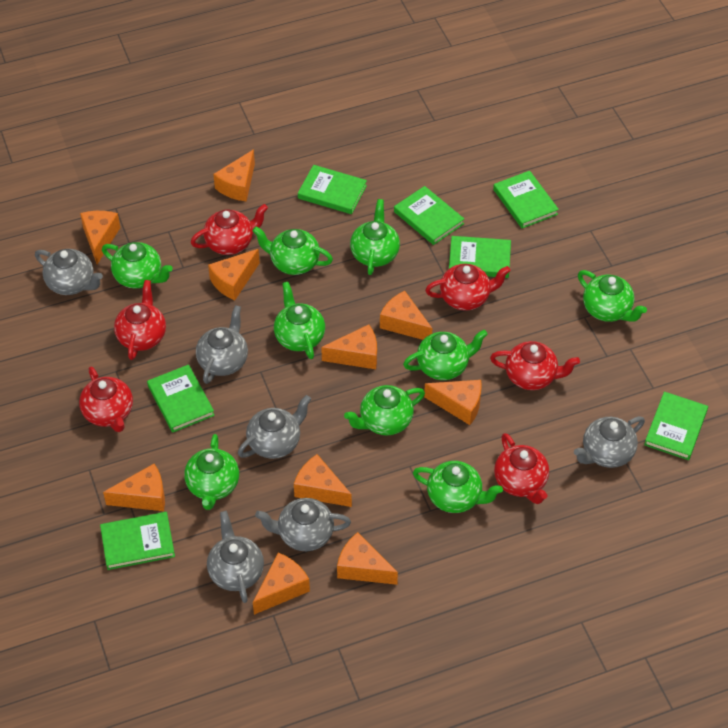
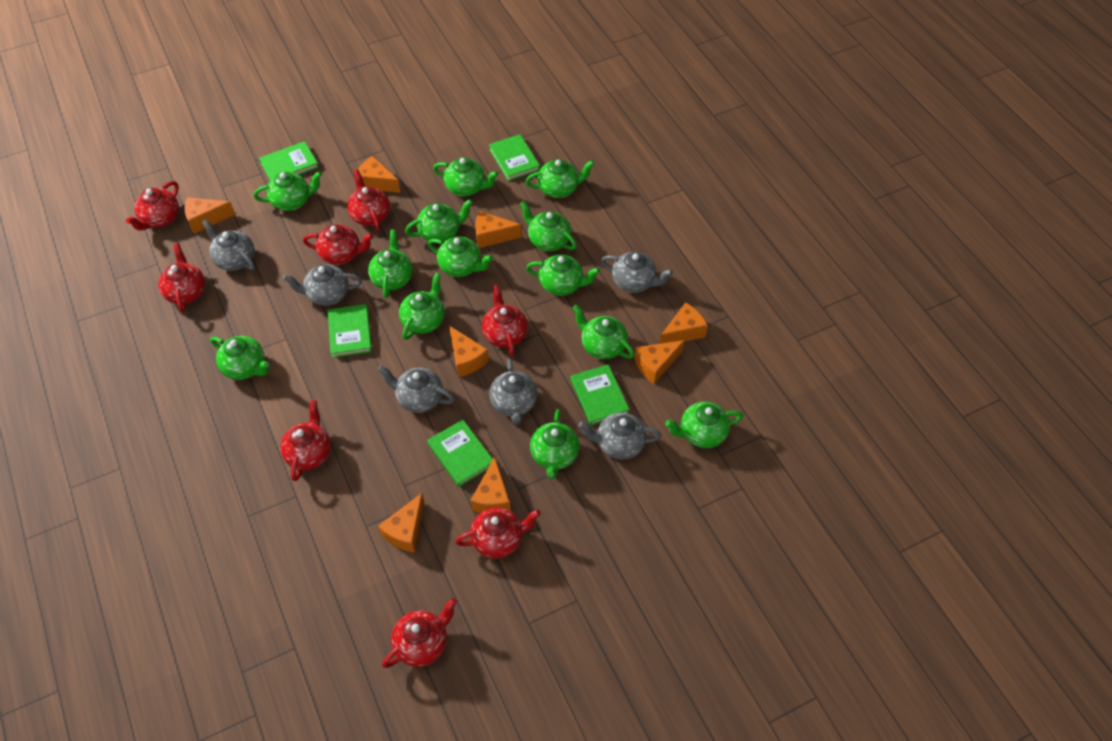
green book: [100,512,175,570] [147,365,215,433] [298,165,367,214] [394,186,464,245] [449,236,511,278] [493,171,559,228] [644,392,708,460] = 7 -> [259,141,319,181] [327,304,372,358] [427,419,493,487] [489,134,540,181] [571,364,629,426] = 5
green teapot: [102,242,173,288] [184,434,239,510] [252,226,333,275] [274,282,325,359] [344,385,425,435] [350,199,400,275] [403,330,488,380] [413,461,503,513] [578,270,647,322] = 9 -> [210,336,269,380] [254,171,322,211] [368,230,413,298] [399,273,445,340] [405,199,473,242] [428,236,493,277] [433,157,498,196] [520,201,577,251] [525,159,594,198] [526,255,600,296] [530,409,579,479] [573,305,635,359] [665,402,743,448] = 13
orange cheese: [80,211,120,264] [103,464,165,511] [208,249,260,300] [213,149,255,202] [253,553,310,615] [294,454,352,507] [321,325,377,369] [337,532,398,585] [380,291,432,340] [424,380,482,425] = 10 -> [184,197,236,234] [358,156,401,193] [378,493,425,552] [449,326,489,377] [471,456,511,513] [475,211,522,248] [634,340,684,384] [659,302,708,344] = 8
red teapot: [79,367,133,432] [114,280,166,360] [191,204,268,255] [425,264,511,311] [490,341,580,390] [494,433,549,504] = 6 -> [126,181,179,231] [158,243,205,312] [280,400,331,481] [303,224,374,265] [347,170,390,231] [382,598,457,668] [455,507,541,559] [482,285,528,356] = 8

